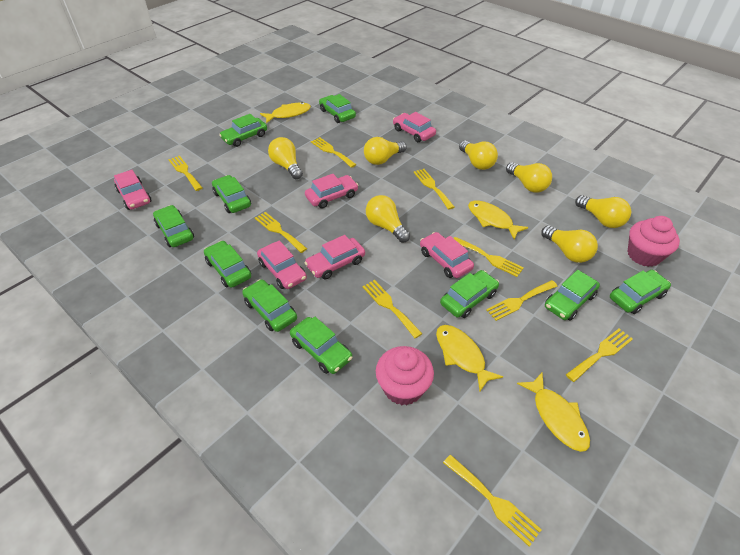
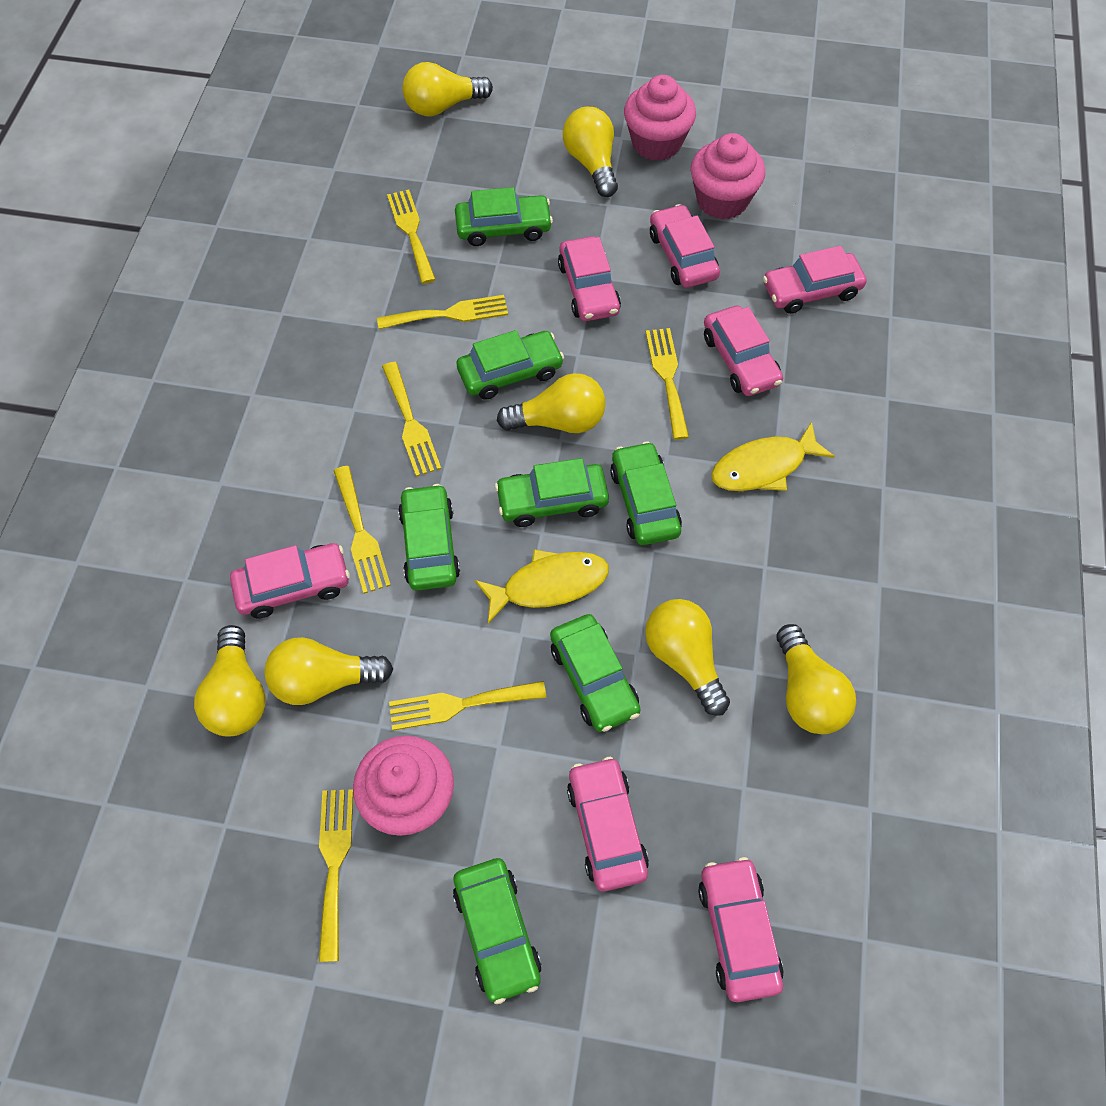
green car: [153,205,194,247] [204,241,251,288] [212,175,251,213] [219,114,267,147] [242,279,297,332] [290,317,352,374] [319,94,356,123] [440,270,499,318] [545,270,600,321] [610,270,671,314] = 10 -> [398,484,460,591] [453,858,542,1004] [455,187,553,246] [456,330,564,400] [495,458,609,527] [550,614,641,732] [610,441,682,545] = 7
pink car: [114,170,152,210] [257,241,307,289] [305,174,358,209] [305,235,365,279] [393,112,436,142] [420,232,474,278] = 6 -> [230,543,350,618] [558,236,621,321] [567,757,649,892] [650,204,720,288] [698,857,784,1002] [704,305,783,396] [763,246,866,314] = 7
pink cupcake: [376,346,434,405] [627,216,680,267] = 2 -> [353,736,454,836] [624,75,696,161] [691,133,765,220] = 3
yellow fish: [260,102,311,123] [436,325,503,391] [468,201,529,240] [517,373,590,452] = 4 -> [475,549,609,624] [711,422,835,491] = 2
yellow fork: [168,156,203,191] [255,212,307,253] [311,137,357,168] [362,280,422,338] [413,169,454,210] [443,455,542,547] [454,237,524,277] [486,280,558,321] [566,329,633,382] = 9 -> [319,789,353,962] [334,466,391,594] [377,295,508,329] [382,362,441,477] [387,190,436,284] [389,681,546,730] [646,328,689,440] = 7

